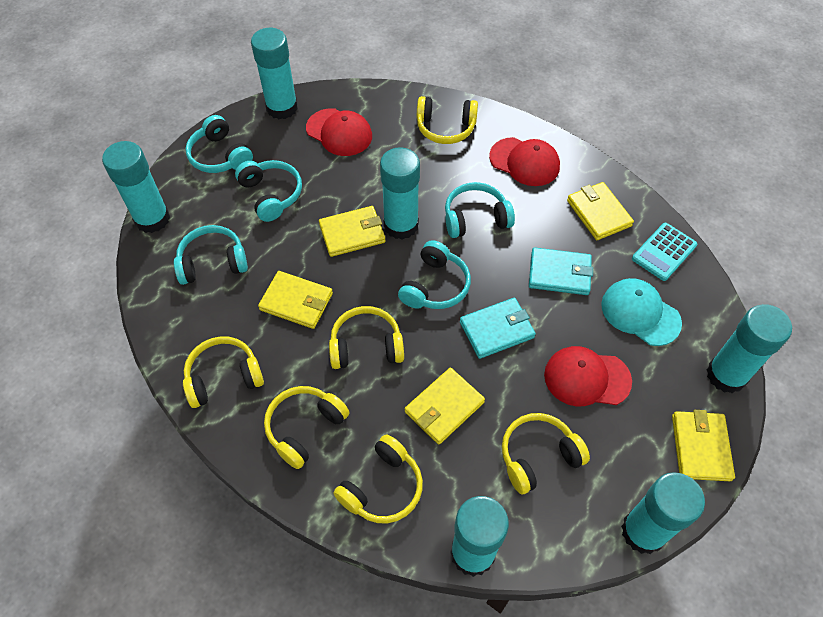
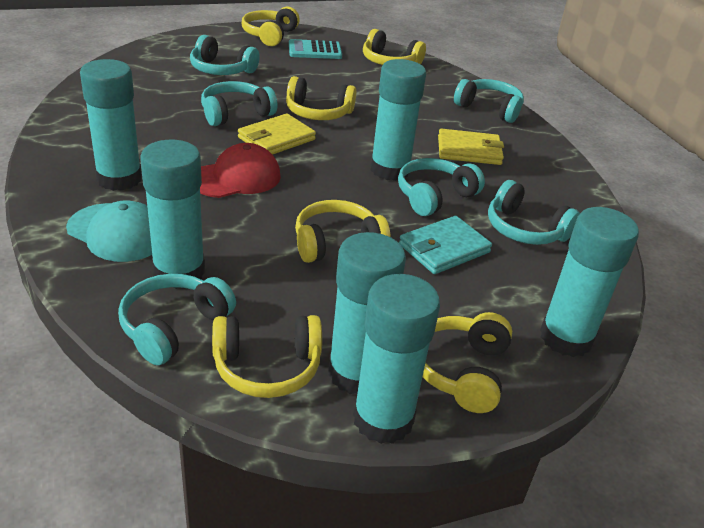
red cap: [306,108,372,156] [489,137,560,186] [544,346,632,406] = 3 -> [200,143,281,198] = 1
turquoise headphones: [174,225,248,285] [185,115,253,173] [235,160,302,222] [398,240,471,309] [445,182,515,238] = 5 -> [118,274,236,365] [190,35,260,75] [201,81,277,126] [398,158,485,216] [454,79,524,123] [488,180,580,245] = 6
turquoise wallet: [460,298,536,359] [529,247,593,295] = 2 -> [399,216,492,274] = 1
yellow wallet: [258,271,333,329] [319,206,386,257] [405,368,485,444] [567,182,634,240] [672,410,735,481] = 5 -> [238,113,316,155] [438,129,504,165] = 2

